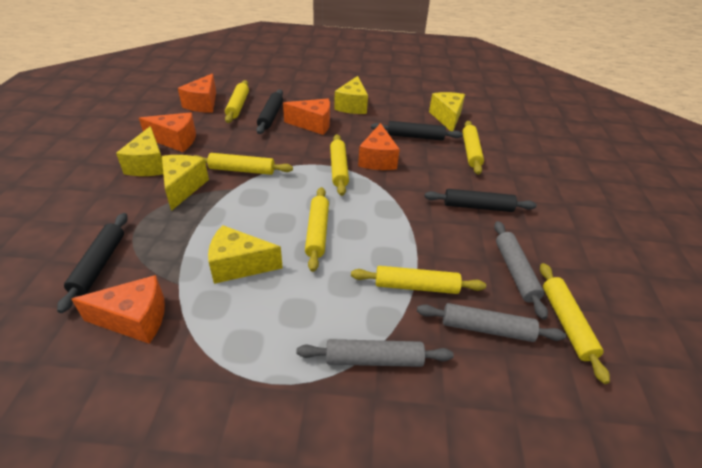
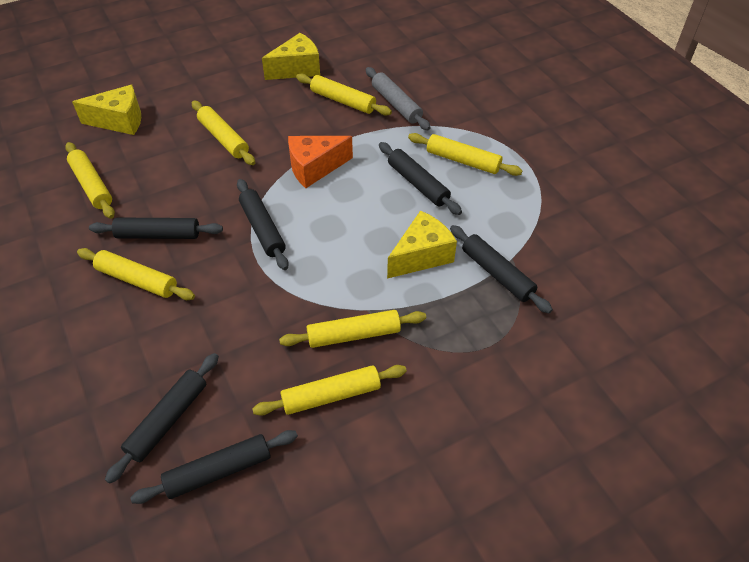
black rolling pin: [57,213,128,313] [256,89,283,134] [371,121,463,140] [425,189,537,212] = 4 -> [89,217,223,239] [105,353,219,484] [130,430,298,504] [237,179,289,270] [379,142,462,215] [450,225,553,314] = 6
grey rolling pin: [296,339,454,367] [417,303,566,342] [494,221,548,320] = 3 -> [366,67,431,130] = 1
orange cheese: [71,275,165,344] [139,112,196,152] [178,73,216,113] [283,99,330,135] [358,123,400,170] = 5 -> [288,136,353,188] = 1
yellow cheese: [116,126,163,176] [162,155,209,211] [208,225,283,284] [334,76,368,114] [429,92,465,131] = 5 -> [72,85,141,135] [262,33,320,80] [387,211,457,279] = 3

